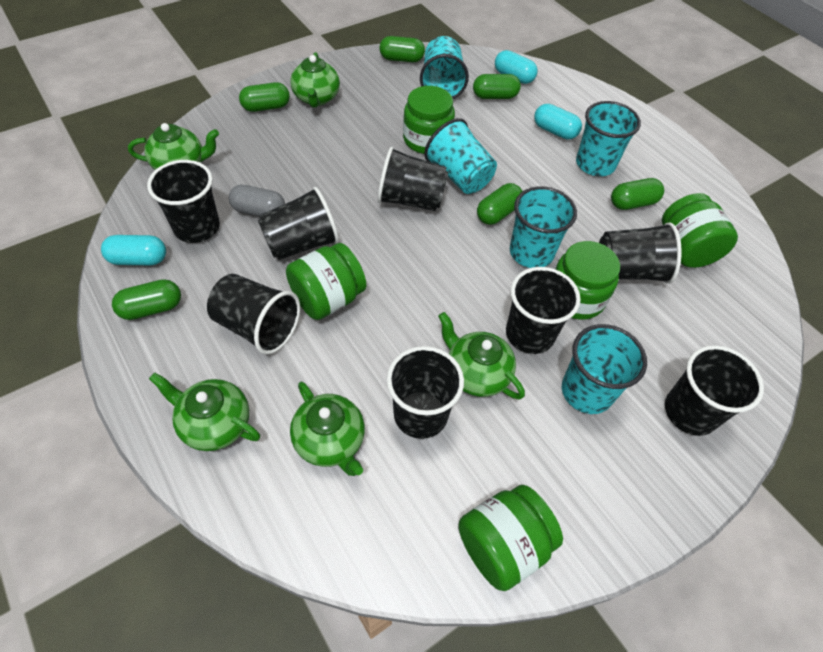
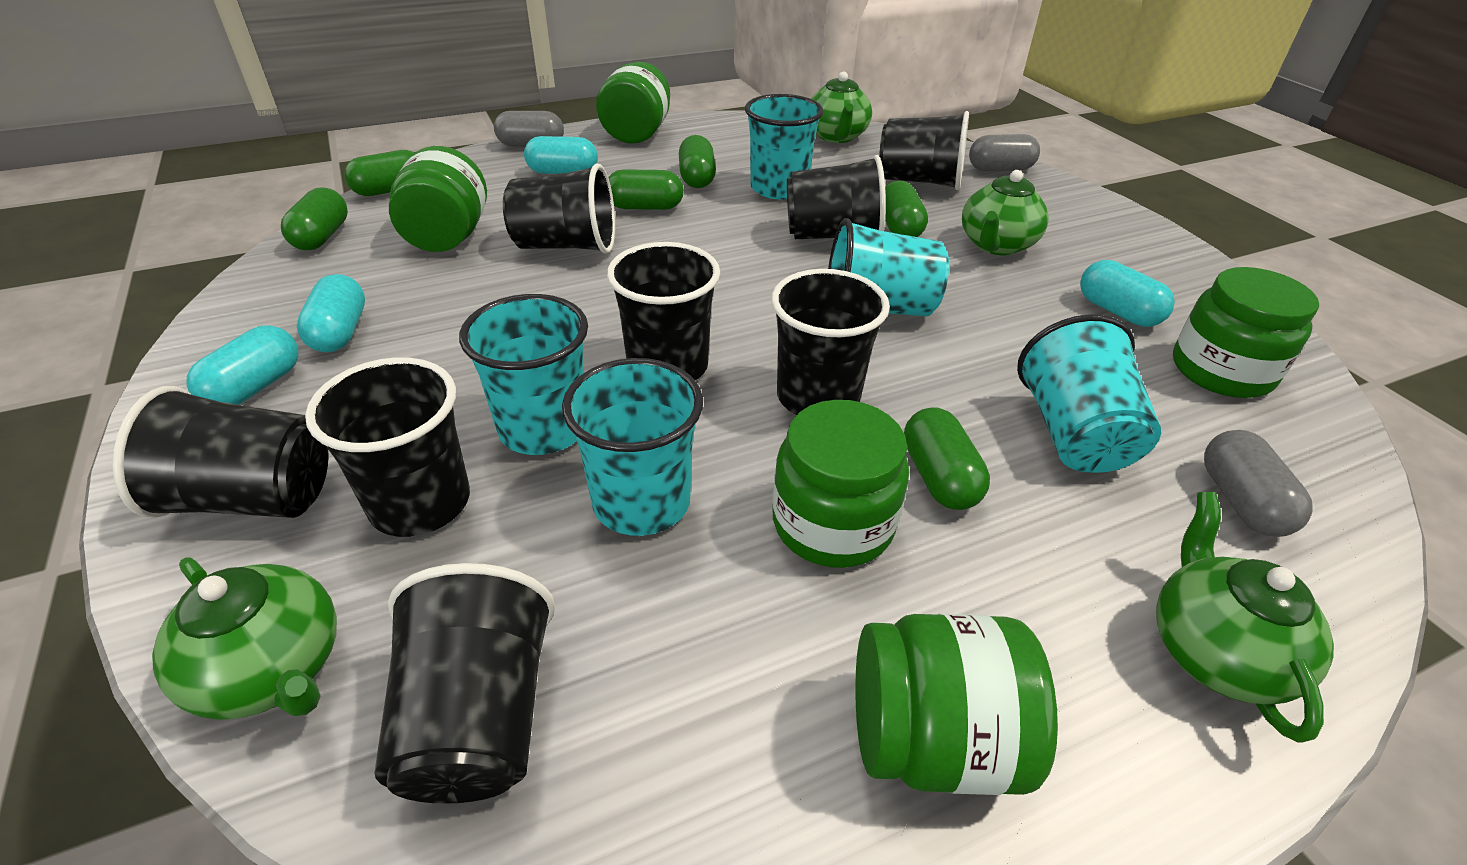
green teapot: [128,123,219,170] [149,372,260,451] [290,52,340,108] [290,382,365,476] [438,312,525,399] = 5 -> [152,557,337,720] [811,72,872,143] [962,170,1049,255] [1156,492,1334,743] = 4
grey capsule: [229,185,285,217] = 1 -> [494,111,564,147] [969,134,1040,171] [1204,430,1313,537] = 3
turquoise capsule: [101,235,166,265] [495,50,538,84] [534,104,582,139] = 3 -> [186,325,298,405] [297,274,365,352] [524,136,598,174] [1080,260,1175,327] = 4

